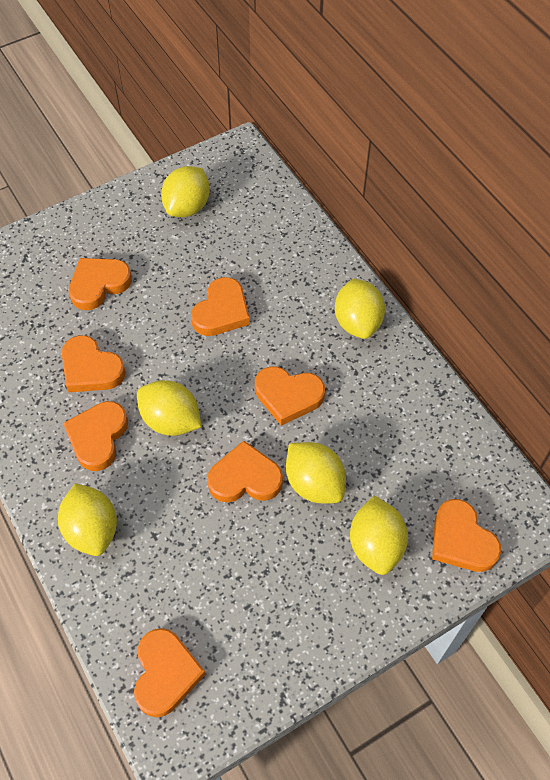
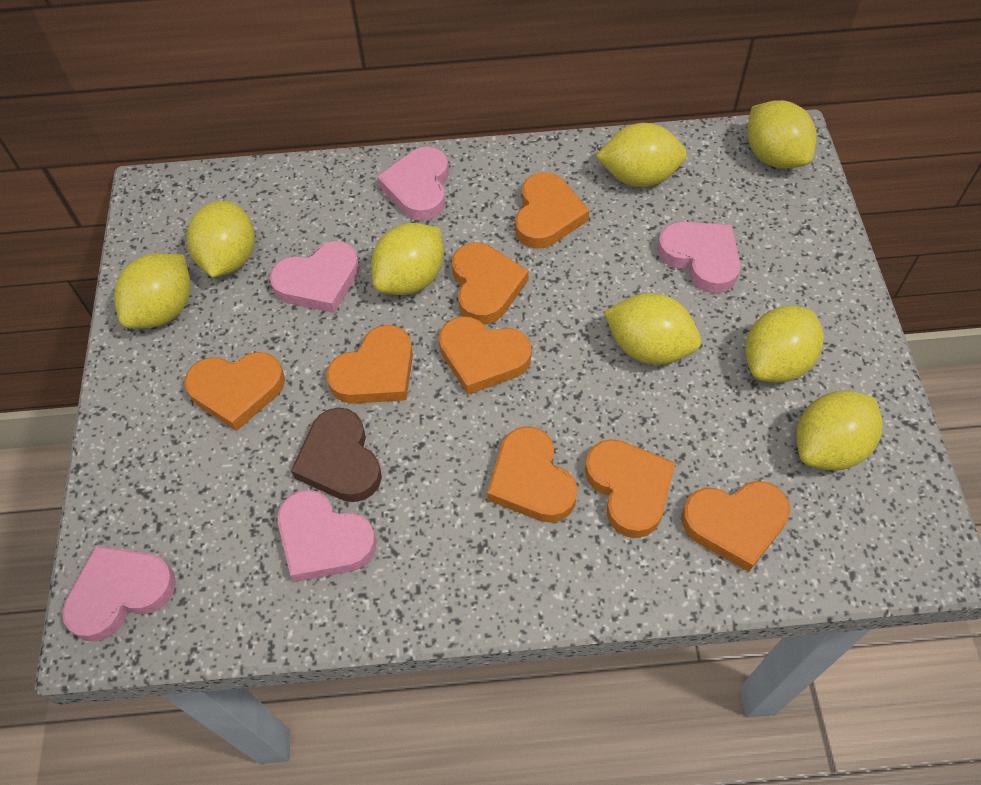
brown heart: none = 0 -> [291,408,382,502] = 1
pink heart: none = 0 -> [62,545,176,641] [270,241,359,313] [277,490,376,582] [377,147,449,221] [657,222,740,293] = 5
yellow lemon: [58,483,117,556] [137,380,202,436] [161,166,210,217] [286,442,346,504] [335,278,385,339] [350,496,408,575] = 6 -> [114,253,191,329] [187,200,255,277] [371,223,444,295] [596,123,687,187] [604,293,701,364] [745,306,824,383] [747,100,817,169] [796,390,883,470] = 8

